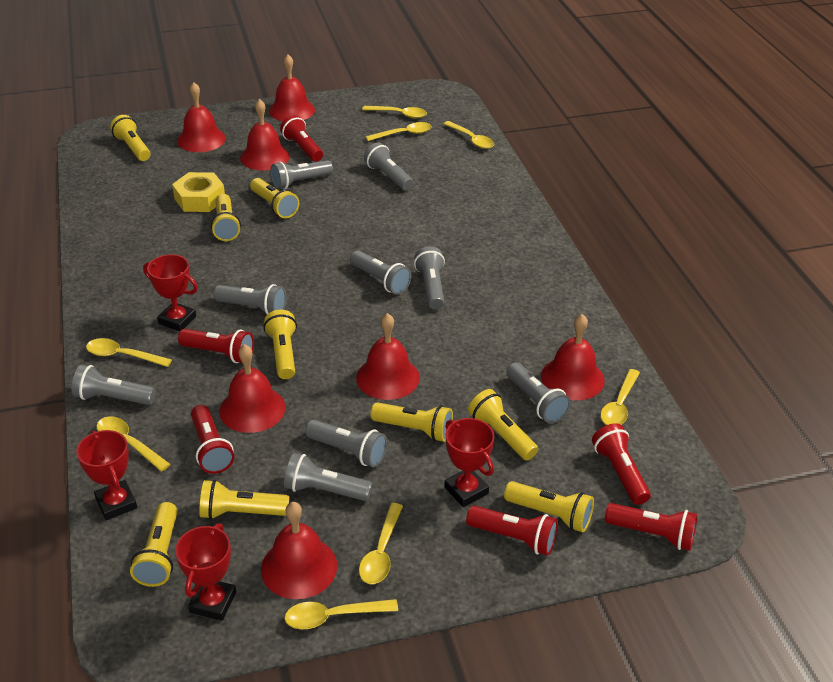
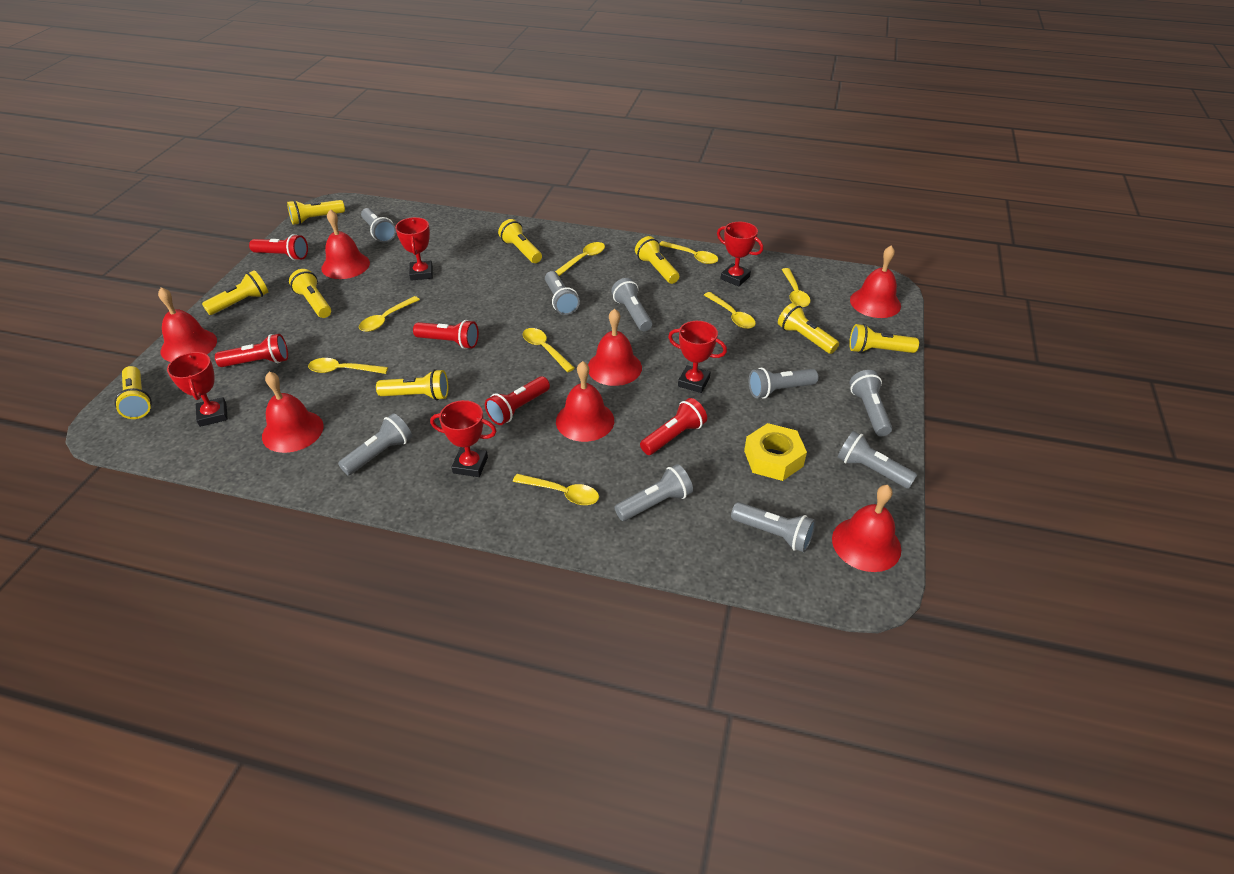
red flashlight: [178,329,254,363] [191,405,234,474] [280,115,323,162] [466,506,558,556] [592,423,651,505] [605,503,698,551] = 6 -> [215,334,288,367] [249,234,308,260] [413,320,479,349] [485,376,550,425] [640,398,707,455] = 5
red trophy: [76,430,137,520] [143,254,198,331] [175,523,236,621] [444,418,494,507] = 4 -> [167,352,228,427] [395,217,433,281] [430,400,496,477] [668,321,727,393] [717,222,763,286] = 5

